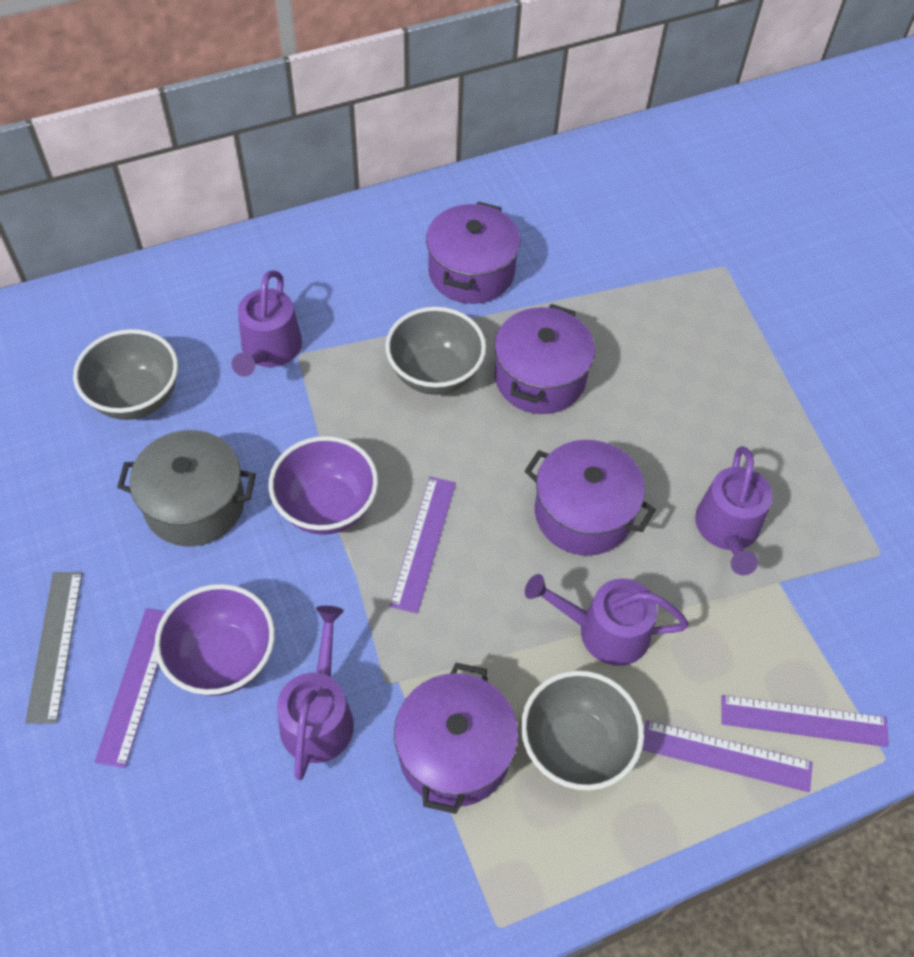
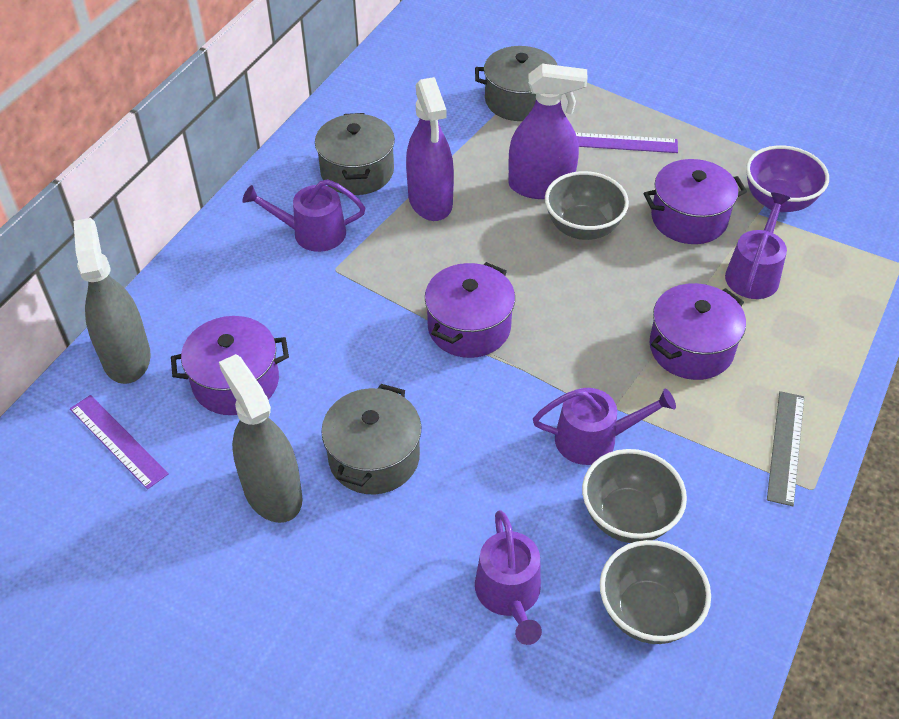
grey pot: [117,430,256,546] = 1 -> [315,113,395,195] [321,384,421,494] [475,46,557,121] = 3
grey spray bottle: none = 0 -> [74,218,151,384] [219,354,302,523] = 2
purple bowl: [155,584,275,696] [269,436,378,535] = 2 -> [746,145,829,212] = 1
purple ruler: [94,608,166,768] [390,477,456,614] [642,720,813,792] [721,695,889,747] = 4 -> [70,395,169,489] [576,133,678,153] = 2
purple spray bottle: none = 0 -> [406,77,454,221] [509,64,588,199] = 2

